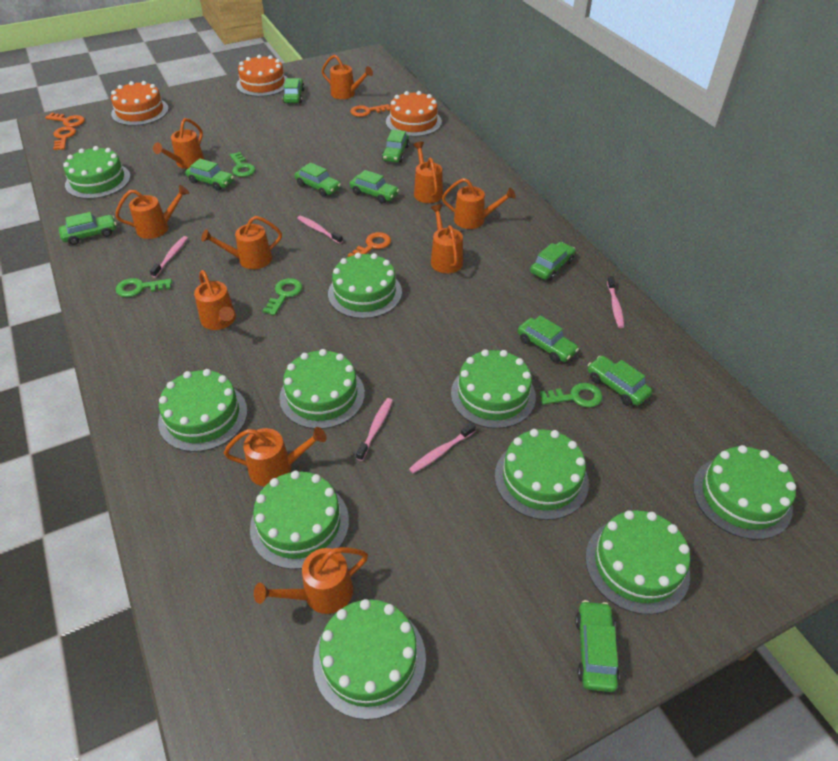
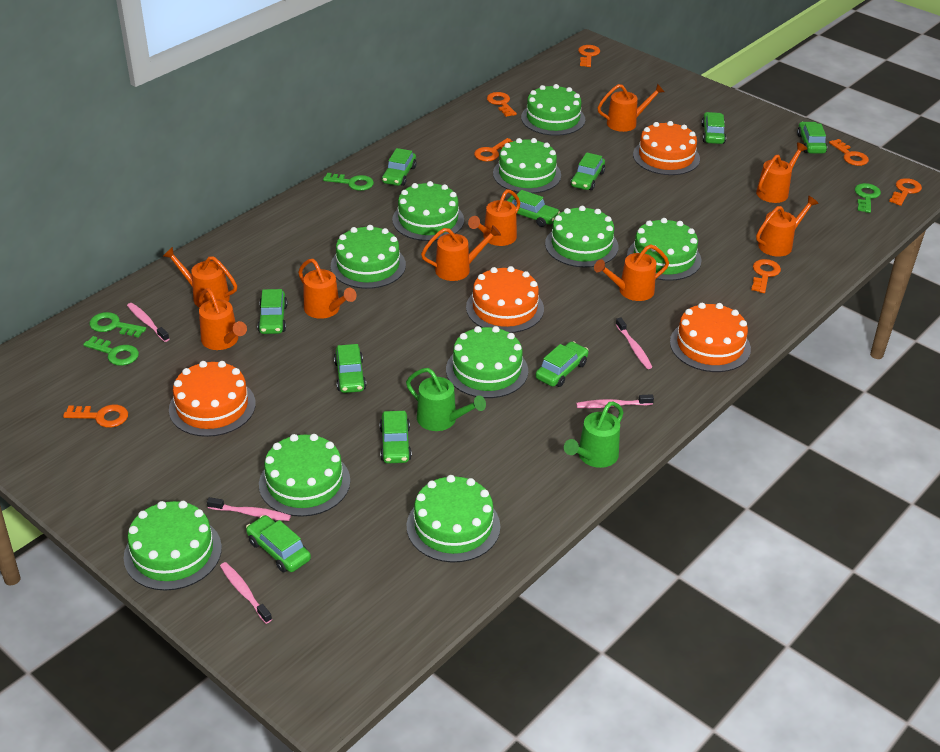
green watering can: none = 0 -> [406,368,486,431] [564,401,624,468] = 2
orange cake: [111,81,169,126] [236,55,287,97] [386,91,442,137] = 3 -> [169,361,256,437] [466,266,544,333] [633,121,700,175] [670,303,751,372] = 4
orange key: [45,113,85,127] [53,126,76,150] [348,232,391,257] [350,104,390,117] = 4 -> [63,405,128,428] [474,138,513,161] [487,92,517,117] [578,45,600,67] [751,259,781,293] [829,139,869,166] [889,178,922,206] = 7
orange watering can: [115,185,189,239] [153,118,205,169] [194,270,236,330] [201,216,282,269] [224,427,327,487] [254,547,368,614] [322,55,373,99] [413,142,443,203] [430,204,463,274] [442,178,516,229] = 10 -> [163,247,237,308] [199,288,247,350] [298,259,357,319] [421,225,501,281] [468,189,520,246] [594,244,669,301] [597,84,664,132] [756,143,808,203] [756,196,819,257] = 9

